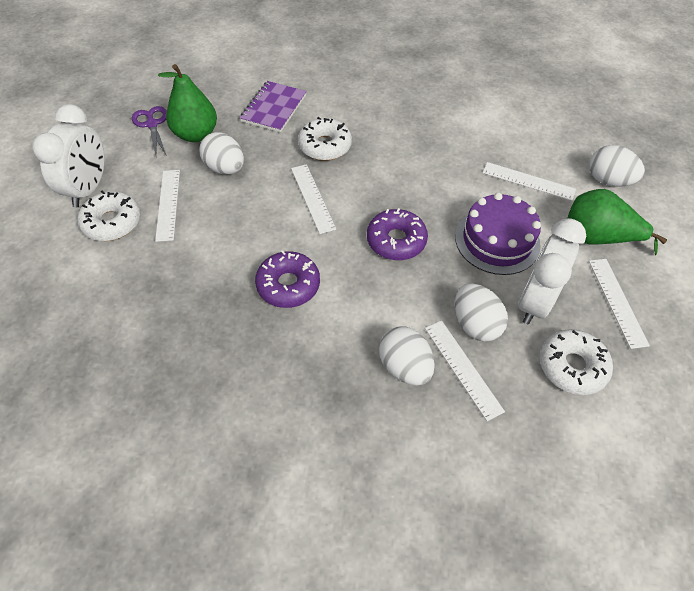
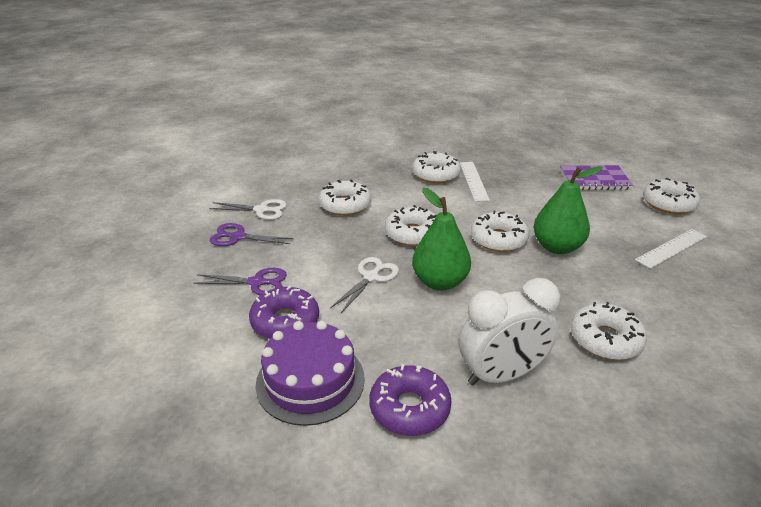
purple scissors: [132,106,167,156] = 1 -> [194,268,287,296] [210,223,294,246] = 2
white clock: [32,104,105,207] [519,218,586,324] = 2 -> [459,278,560,385] = 1
white donut: [77,190,140,241] [298,117,352,161] [540,329,613,395] = 3 -> [319,180,371,216] [385,205,437,246] [412,151,461,184] [471,211,529,252] [571,302,647,360] [643,178,700,214] = 6
white egg: [199,132,244,175] [379,326,435,385] [455,284,508,342] [589,145,645,186] = 4 -> none = 0
white ruler: [155,170,180,242] [291,164,336,234] [425,320,505,421] [483,162,576,201] [589,259,650,349] = 5 -> [460,162,490,202] [635,229,707,269] = 2
white scissors: none = 0 -> [209,199,287,220] [330,257,399,313] = 2

